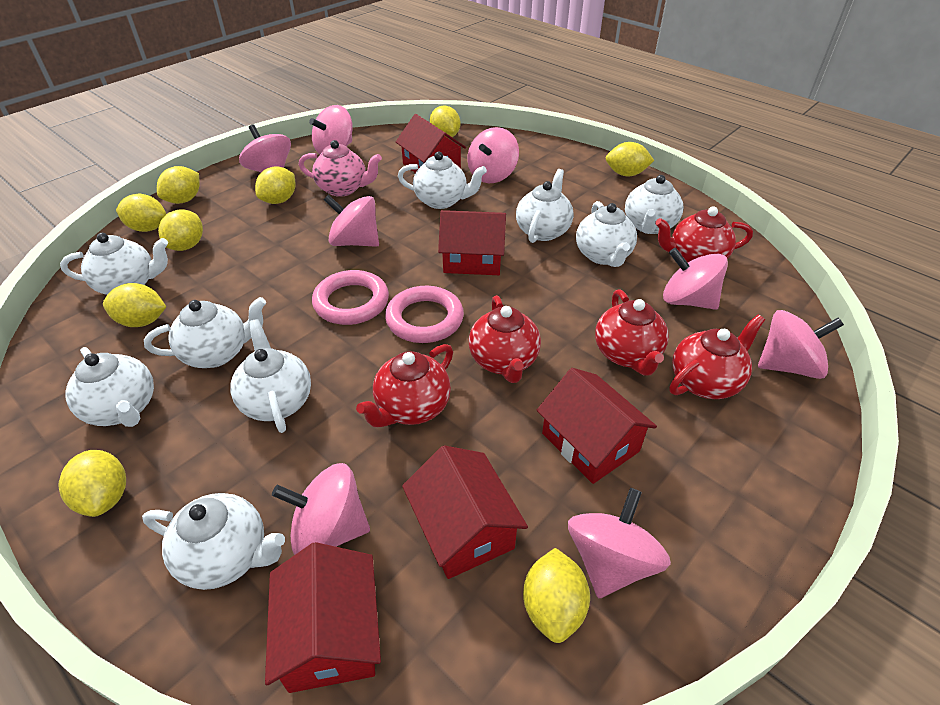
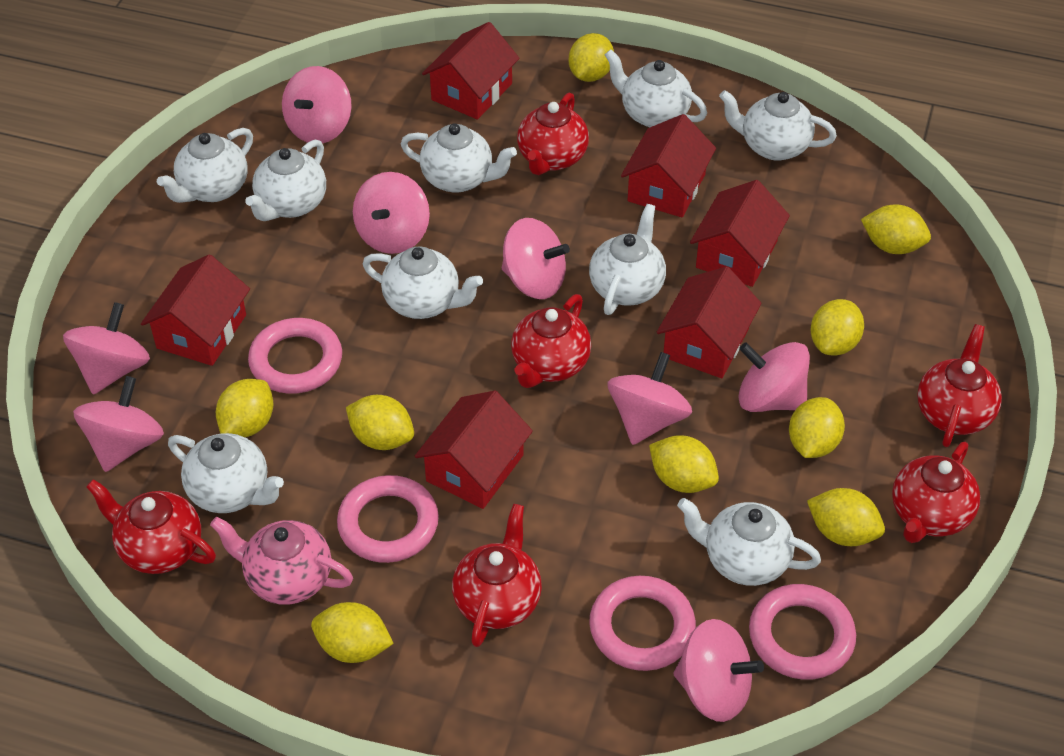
pink ring: [312,270,389,325] [385,286,464,343] = 2 -> [248,318,342,394] [337,475,439,563] [589,576,696,671] [749,584,856,680] = 4
red house: [265,542,381,693] [396,114,466,173] [402,445,528,579] [438,210,506,275] [536,368,657,484] = 5 -> [141,254,250,366] [415,391,533,509] [422,22,520,120] [621,114,716,217] [656,266,761,378] [690,180,790,287] = 6
red teapot: [356,344,453,427] [469,295,541,383] [595,289,669,376] [655,207,753,263] [669,315,765,399] = 5 -> [86,479,216,574] [452,504,542,647] [511,294,591,388] [517,93,589,175] [892,442,980,543] [917,324,1002,447] = 6

